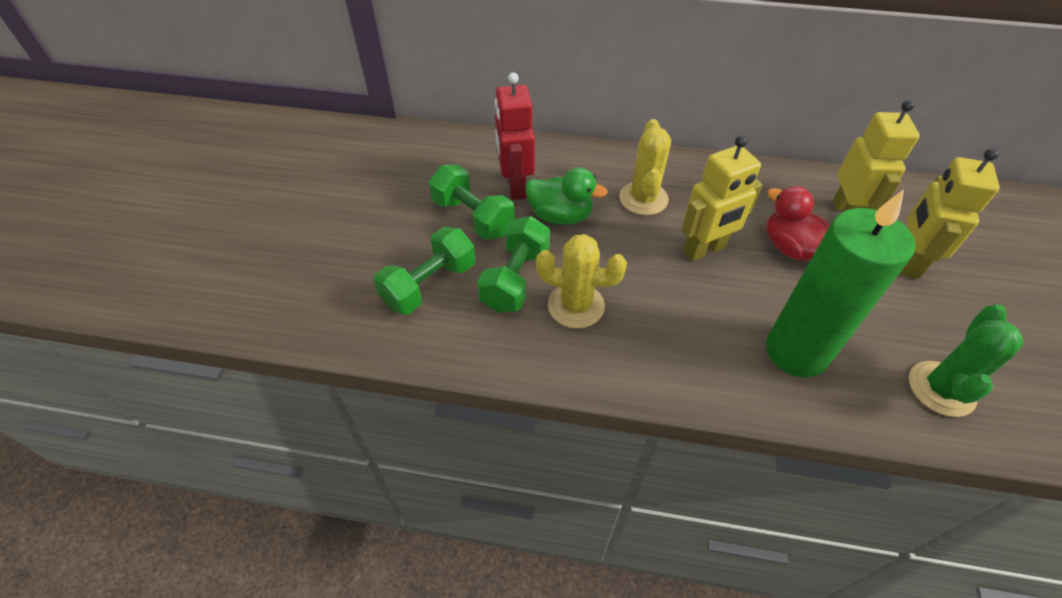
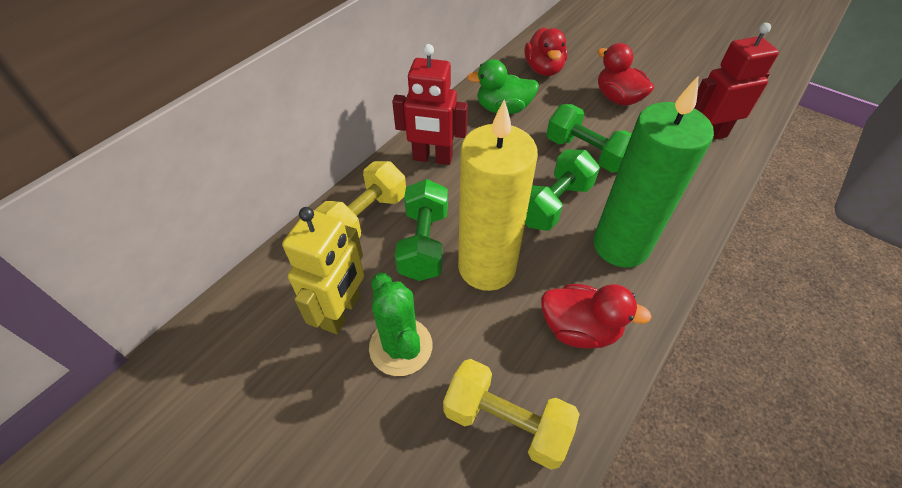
red duck: [766,186,830,261] = 1 -> [525,27,568,76] [541,284,652,348] [597,43,654,106] = 3
red robot: [495,72,535,200] = 1 -> [392,44,468,165] [694,23,779,139] = 2
yellow cactus: [536,234,627,329] [619,119,671,215] = 2 -> none = 0
yellow candle: none = 0 -> [458,99,538,291] = 1
yellow dumbbell: none = 0 -> [314,161,406,238] [443,359,580,470] = 2
yellow robot: [681,135,762,261] [833,100,920,212] [902,148,1000,279] = 3 -> [282,207,364,334] = 1

